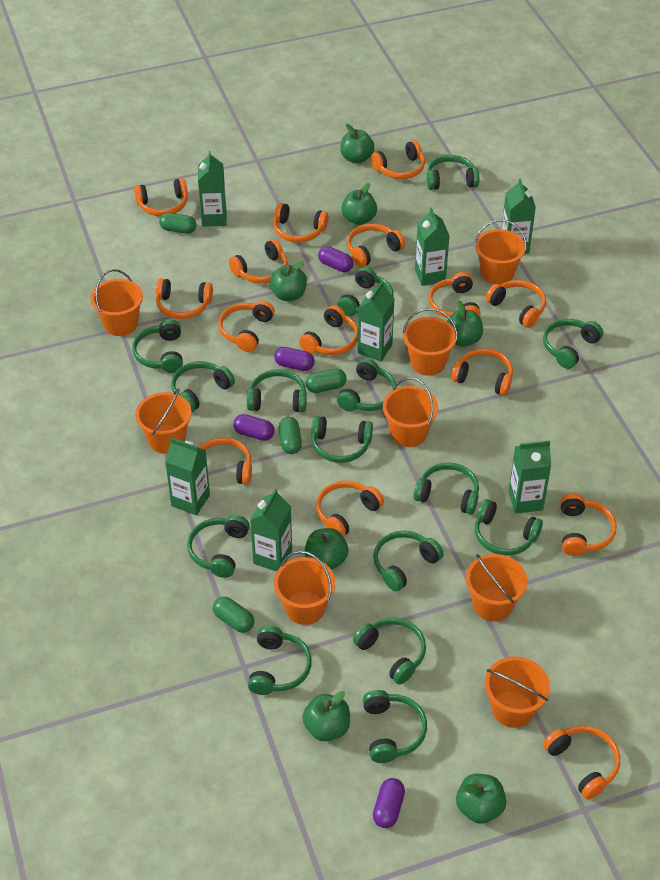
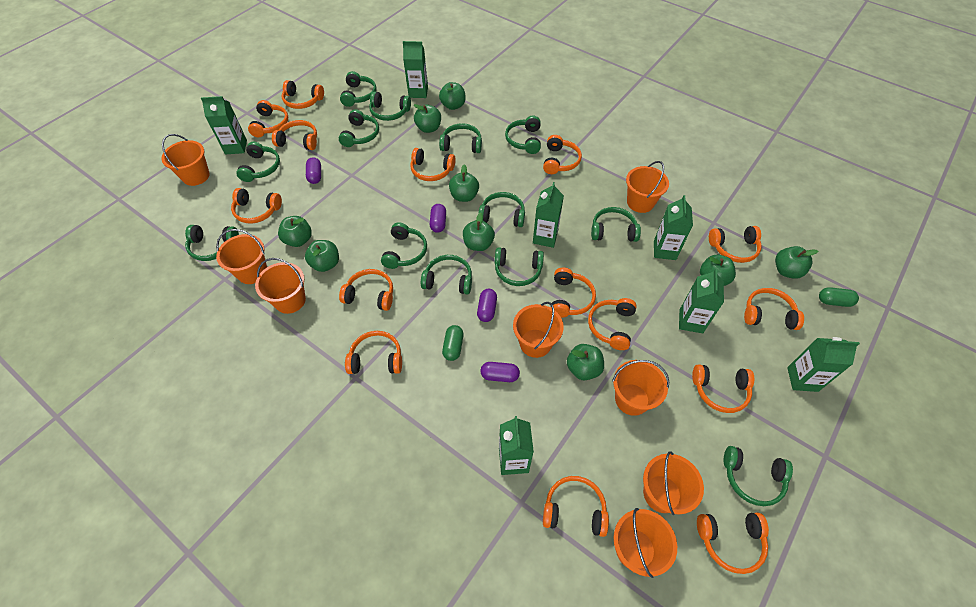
green apple: [270,261,307,301] [302,691,350,741] [305,528,349,570] [340,124,374,164] [341,183,377,225] [447,300,483,347] [456,774,506,824] = 7 -> [278,216,312,247] [305,240,339,272] [414,104,441,133] [439,82,466,110] [449,164,479,202] [463,212,495,251] [567,344,604,380] [700,255,736,286] [775,246,818,279] = 9
green capsule: [159,213,196,234] [213,597,254,633] [279,417,302,454] [306,368,347,393] = 4 -> [442,325,464,361] [819,287,859,307] = 2
green headphones: [132,319,183,373] [171,361,235,412] [187,515,250,578] [247,369,307,412] [248,626,312,695] [311,416,373,463] [337,267,393,316] [337,358,397,412] [353,618,426,684] [363,690,427,763] [373,531,444,592] [414,462,479,515] [427,155,479,190] [475,499,543,556] [543,319,603,369] = 15 -> [185,225,239,261] [236,142,280,182] [339,109,379,147] [340,71,376,107] [369,92,411,121] [381,222,427,269] [421,255,472,295] [439,123,482,153] [478,192,525,227] [495,247,544,286] [505,115,541,154] [591,207,641,242] [724,446,793,506] = 13

